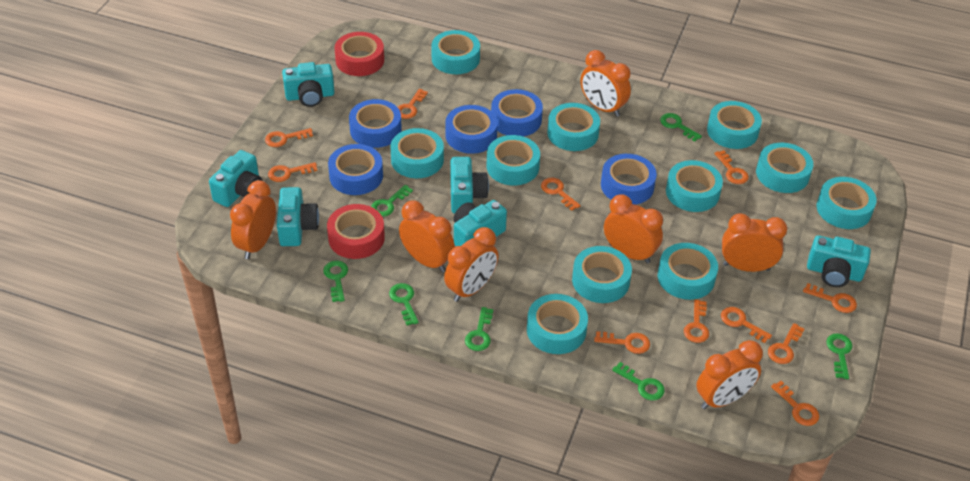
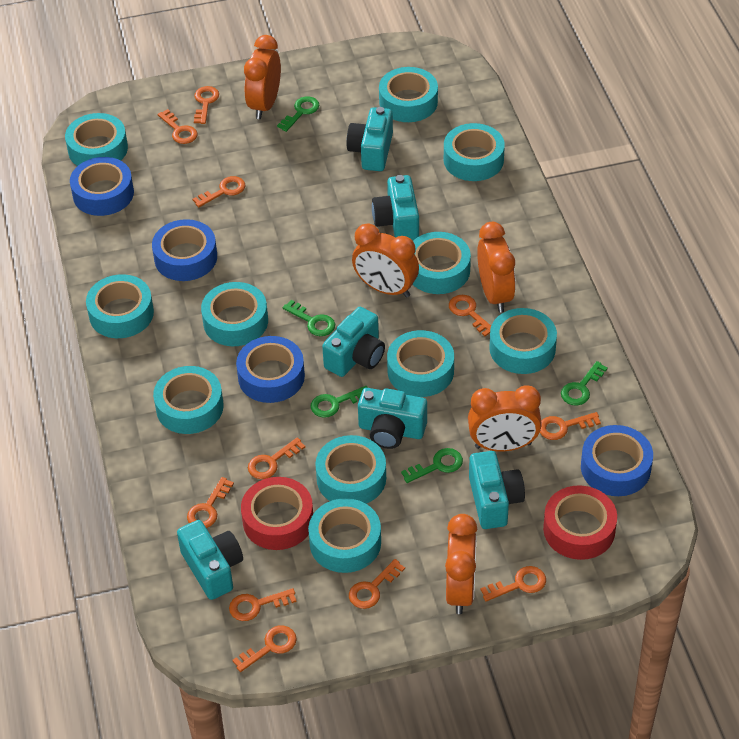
blue tape: [328,144,383,195] [349,99,402,148] [446,105,498,154] [491,89,543,137] [601,154,657,205] = 5 -> [70,157,134,216] [152,219,217,281] [236,336,305,403] [581,425,653,496] = 4
green key: [323,261,348,302] [371,185,413,217] [389,283,419,326] [465,307,493,351] [612,362,665,401] [660,113,702,141] [826,333,853,379] = 7 -> [277,97,319,132] [282,300,335,336] [310,386,368,418] [401,448,463,483] [561,361,608,406] = 5
orange clock: [230,180,276,259] [399,201,455,272] [444,227,499,302] [581,50,631,117] [604,194,663,264] [696,340,763,409] [722,213,787,272] = 7 -> [244,35,281,119] [352,223,419,298] [445,514,478,614] [468,386,542,451] [477,222,516,313] = 5

